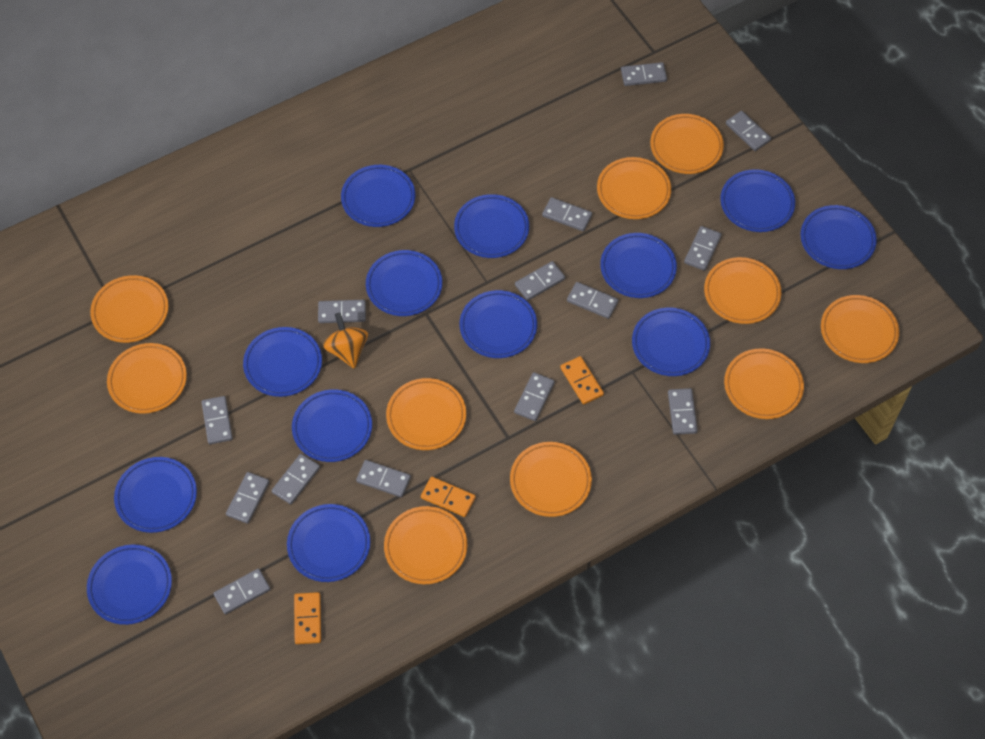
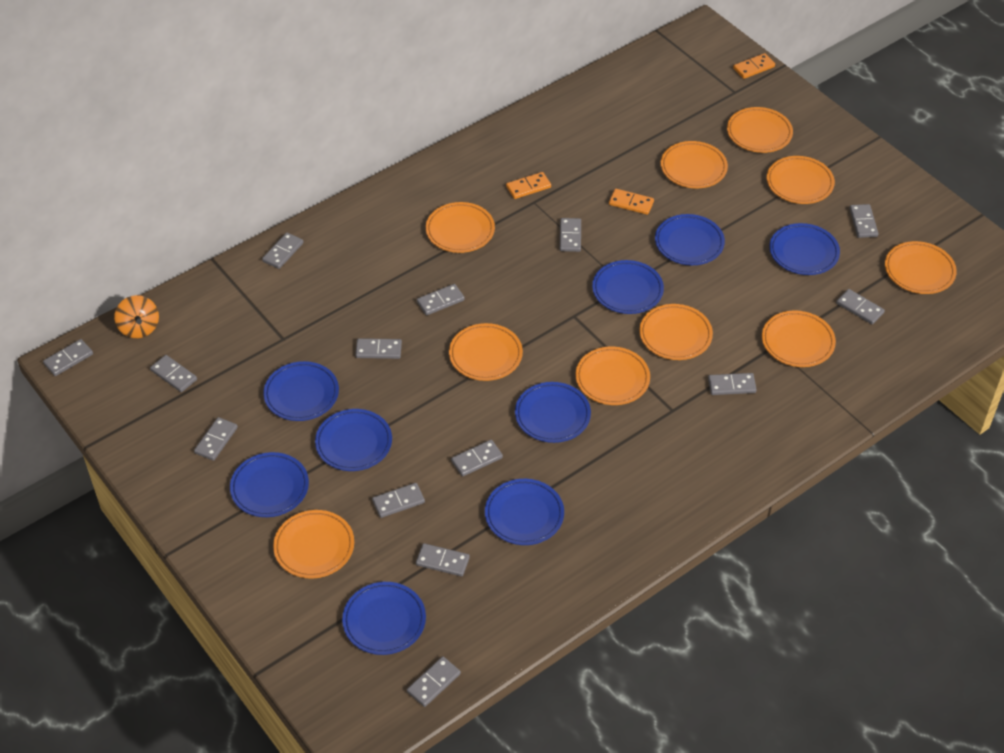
blue plate: [87,545,172,625] [114,457,197,533] [243,327,322,397] [287,504,370,582] [292,389,372,462] [341,165,415,227] [366,250,442,316] [454,194,529,258] [459,290,537,358] [600,233,677,298] [632,307,710,376] [720,169,795,232] [800,205,877,269] = 13 -> [230,452,309,517] [263,361,339,421] [315,409,392,471] [342,582,426,655] [485,479,564,545] [515,382,591,443] [592,260,664,314] [655,214,725,265] [769,223,840,275] = 9

